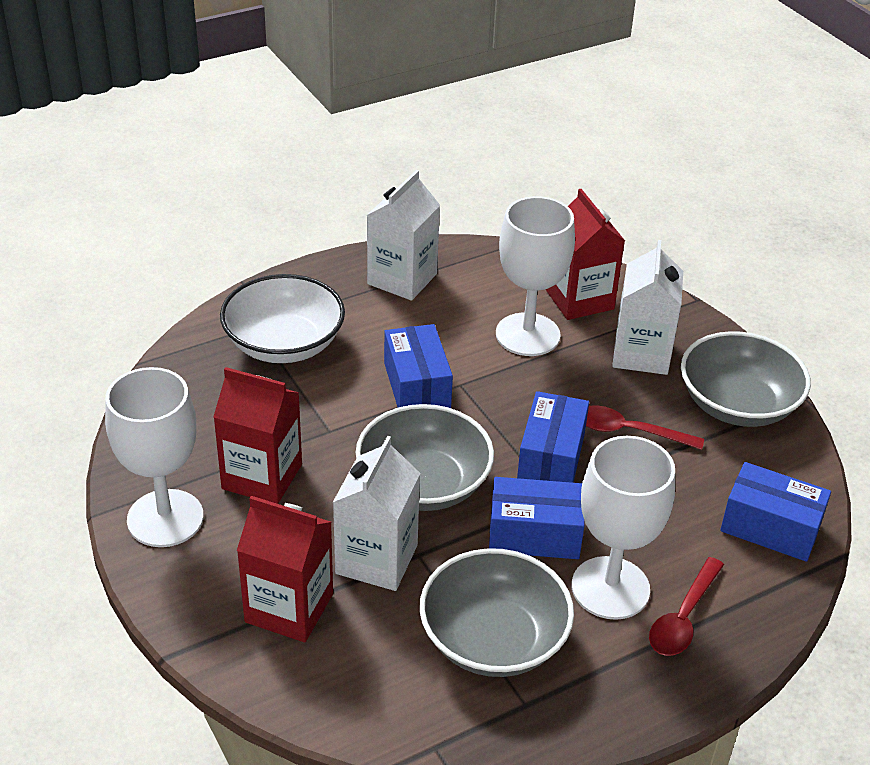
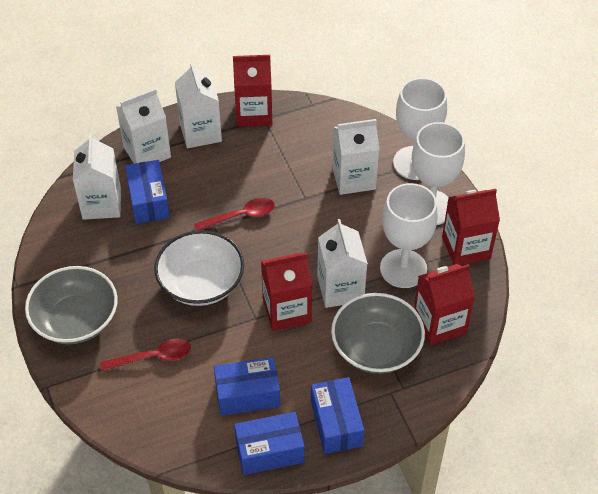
grey bowl: [356,404,494,511] [419,548,574,677] [681,331,811,427] = 3 -> [25,266,118,344] [331,293,425,374] = 2
red carton: [213,367,302,504] [237,496,333,642] [546,189,625,320] = 3 -> [233,55,272,127] [261,252,312,331] [414,264,475,346] [442,189,500,265] = 4
white carton: [333,436,420,591] [367,170,440,301] [612,240,683,375] = 3 -> [73,134,121,220] [116,88,171,164] [175,63,222,148] [317,219,368,308] [332,119,380,195] = 5

